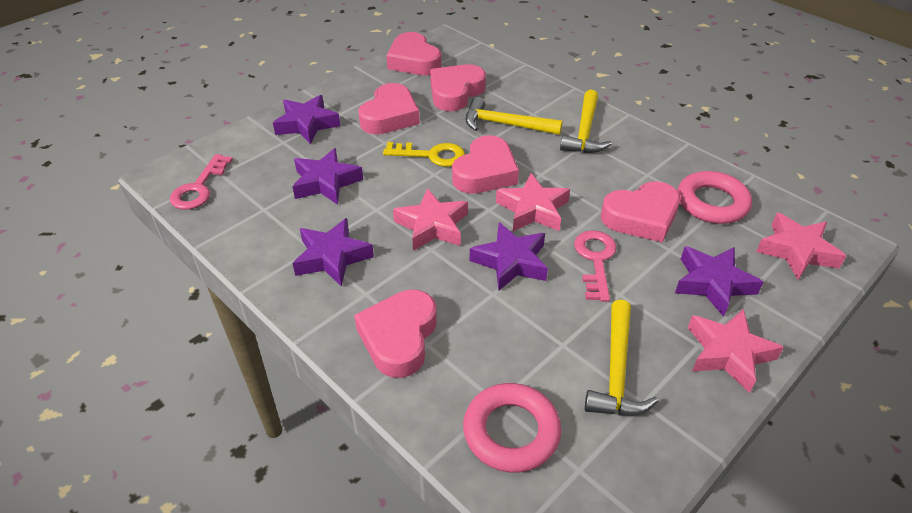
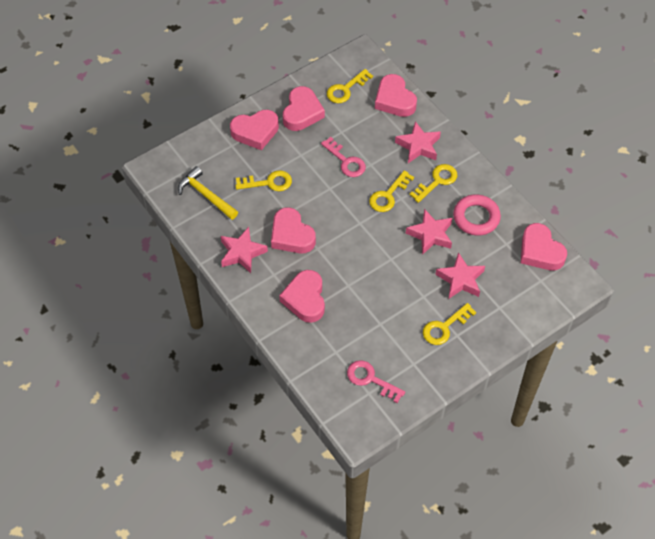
pink ring: [463,383,561,473] [677,171,752,224] = 2 -> [453,194,501,236] = 1
purple star: [273,95,340,144] [292,148,363,205] [292,218,374,287] [470,222,548,291] [675,246,763,317] = 5 -> none = 0
yellow hammer: [465,97,563,135] [560,90,612,153] [585,300,658,416] = 3 -> [178,166,238,220] = 1
yellow key: [383,142,465,167] = 1 -> [235,170,292,191] [327,69,373,103] [369,170,414,212] [409,164,457,203] [423,303,476,345] = 5

